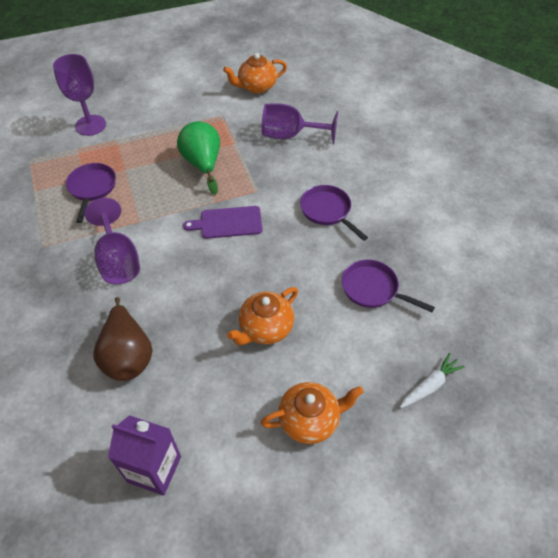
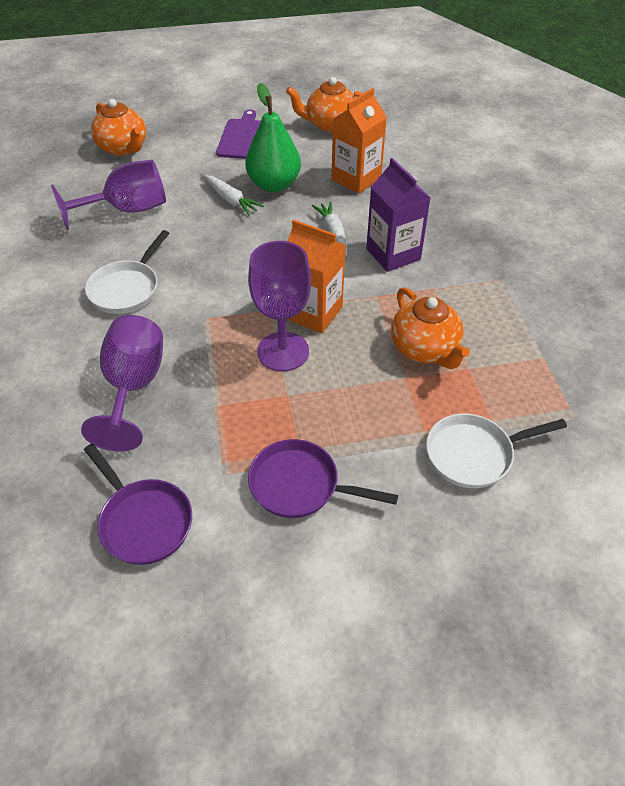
brown pear: [93,297,153,381] = 1 -> none = 0
orange carton: none = 0 -> [287,219,346,333] [332,88,387,194] = 2
purple pan: [66,163,116,223] [300,185,368,241] [342,260,435,312] = 3 -> [84,444,192,565] [248,439,398,518] = 2
white carrot: [400,353,465,408] = 1 -> [204,175,264,215] [312,201,347,256] = 2
white pan: none = 0 -> [85,230,169,314] [426,413,567,488] = 2

